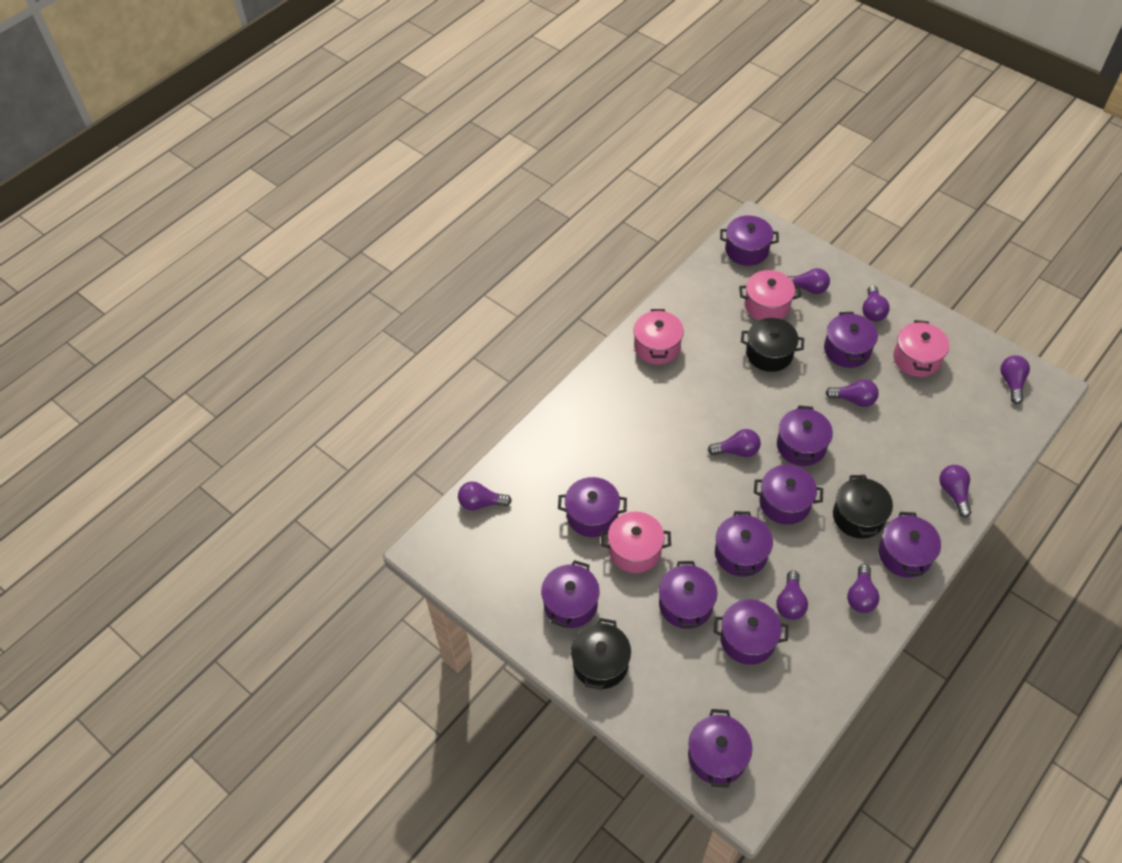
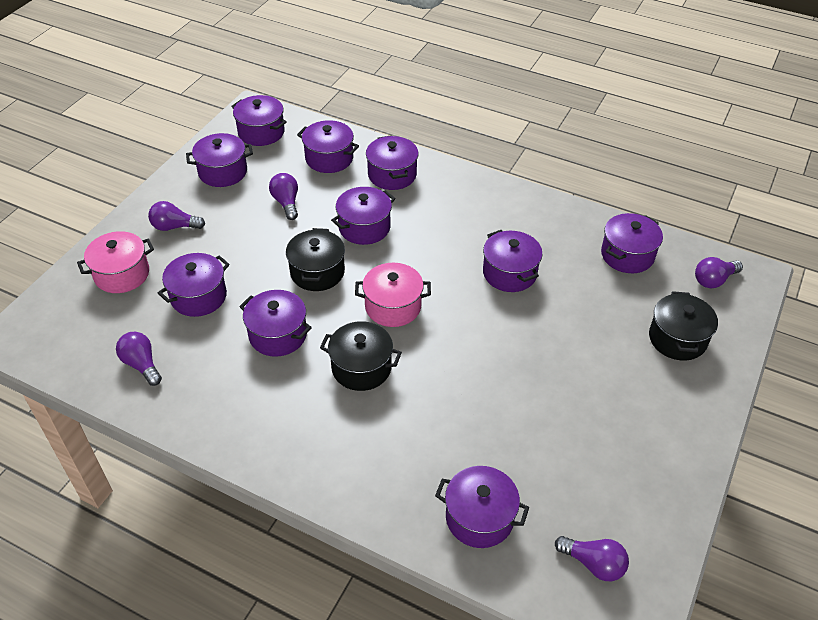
pink pot: [601,511,671,573] [633,309,684,364] [739,270,801,320] [893,320,949,377] = 4 -> [77,231,154,293] [355,263,431,327] = 2
purple light bulb: [458,482,512,511] [708,429,761,457] [776,571,808,620] [788,268,830,294] [825,379,879,407] [847,564,879,613] [862,285,890,321] [939,465,971,518] [1001,355,1030,404] = 9 -> [116,332,162,386] [148,201,205,231] [269,173,298,220] [555,536,629,581] [695,257,743,288] = 5
purple pot: [541,560,600,628] [558,477,627,537] [659,561,717,629] [688,709,752,788] [714,599,788,665] [715,511,773,577] [720,216,779,266] [754,465,823,525] [777,405,833,466] [824,312,878,368] [879,512,941,578] = 11 -> [158,253,230,317] [186,133,253,187] [231,95,287,146] [239,290,312,357] [297,120,359,173] [331,187,396,245] [366,136,419,190] [435,466,529,548] [483,230,543,292] [601,213,663,273] = 10

